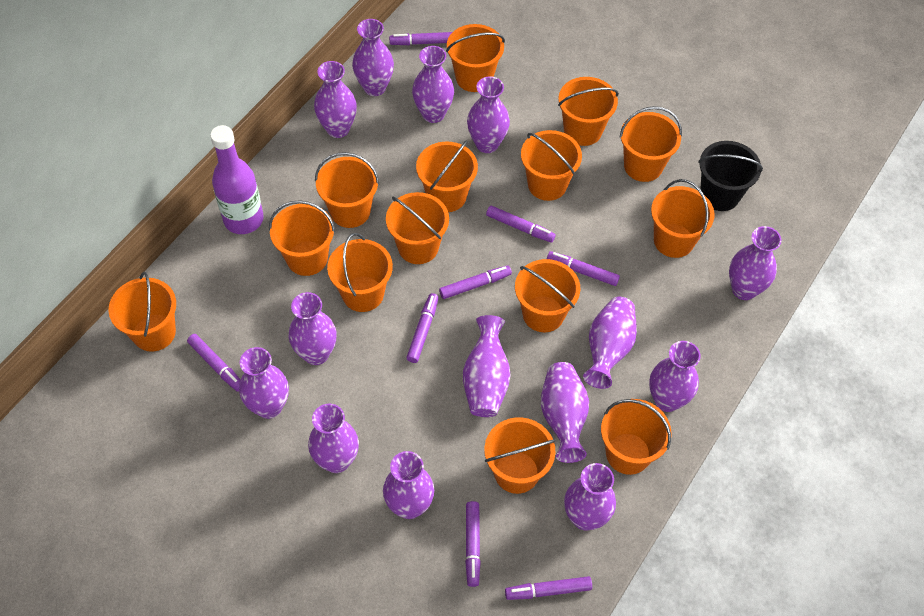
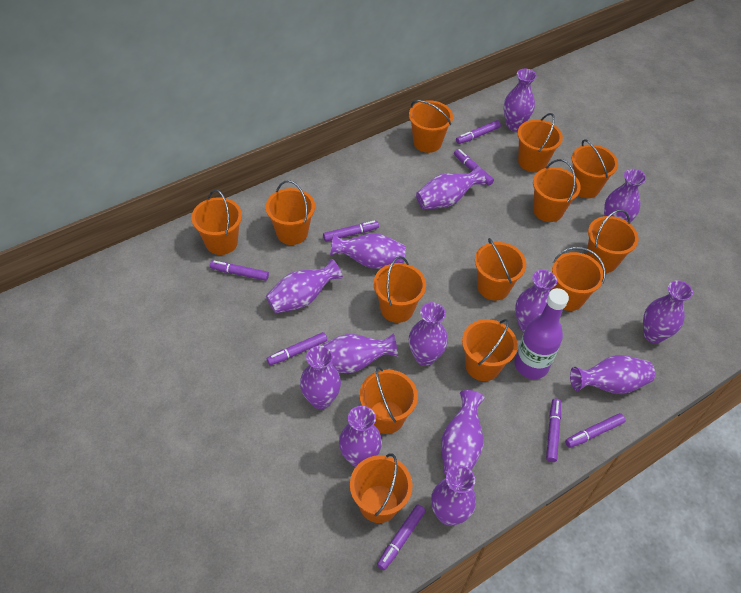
black bucket: [698,141,763,211] = 1 -> none = 0
orange bucket: [108,272,176,352] [269,201,335,276] [315,152,379,228] [327,233,393,312] [386,192,449,264] [416,141,478,212] [446,24,505,92] [484,417,556,494] [515,259,580,332] [521,130,582,201] [558,77,619,146] [601,399,672,475] [619,106,682,182] [651,179,715,258] = 14 -> [191,190,242,255] [266,180,315,245] [350,453,413,523] [359,366,418,434] [373,256,426,323] [409,100,453,153] [462,319,518,381] [475,238,526,300] [517,113,563,172] [533,159,581,222] [552,247,606,311] [572,139,618,198] [586,210,638,273] = 13

